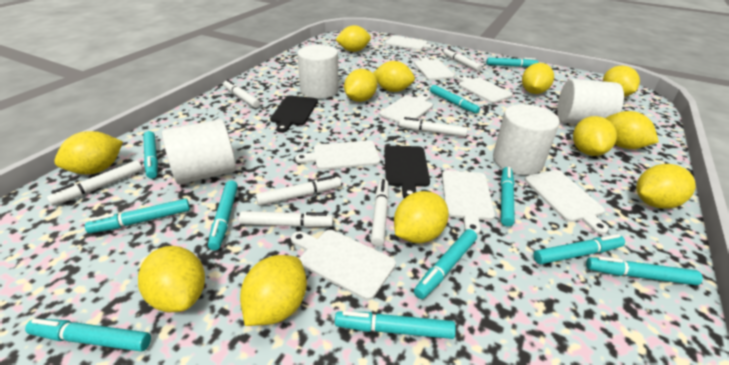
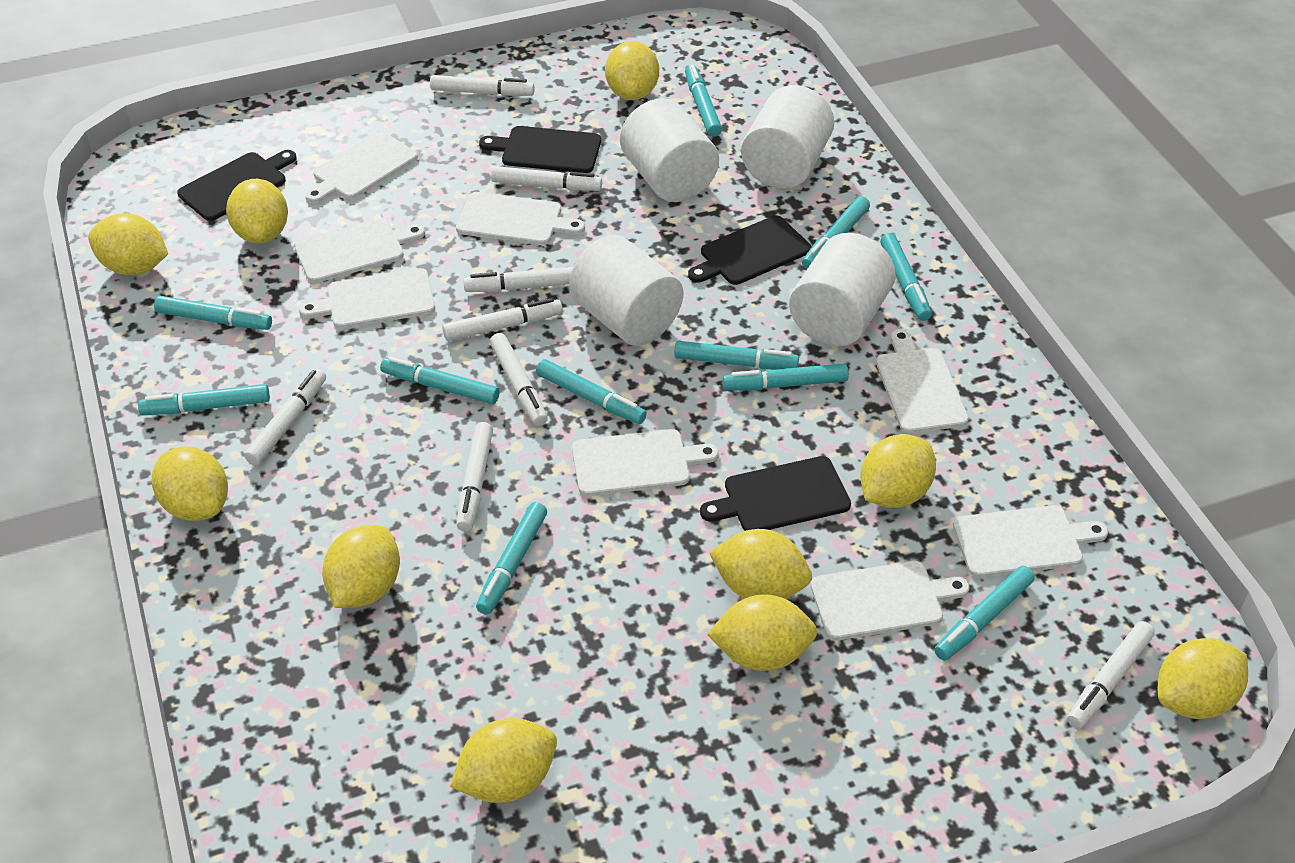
black cutting board: [270,95,318,133] [384,146,430,198] = 2 -> [177,150,297,221] [479,126,601,173] [688,216,811,285] [700,456,851,531] = 4
white marker: [47,160,143,206] [223,79,260,108] [239,211,333,227] [256,175,341,206] [371,179,389,247] [399,117,468,137] [443,48,482,71] = 7 -> [244,369,326,465] [430,75,535,96] [442,298,563,341] [456,422,493,531] [463,267,573,292] [490,333,548,426] [491,166,602,191] [1067,621,1155,729] = 8
yellow lemon: [54,131,123,174] [138,246,205,312] [240,255,307,326] [336,25,371,52] [344,69,377,102] [373,61,415,92] [394,191,449,243] [522,63,554,94] [573,116,617,156] [603,66,640,97] [605,111,659,149] [636,164,696,209] = 12 -> [88,213,168,275] [152,446,228,521] [226,179,288,243] [322,525,400,608] [450,718,557,803] [605,41,659,100] [707,594,817,671] [709,529,812,599] [860,434,936,508] [1158,638,1248,719] = 10

